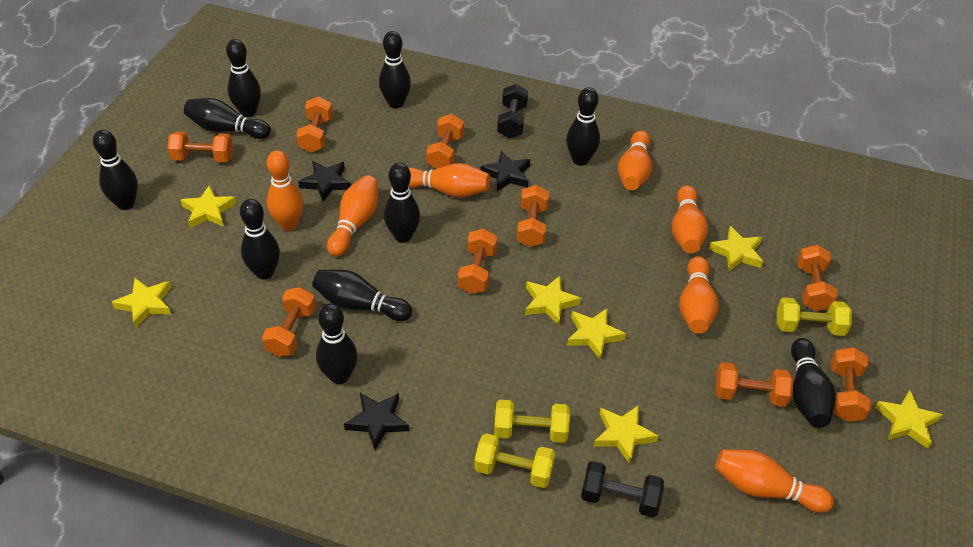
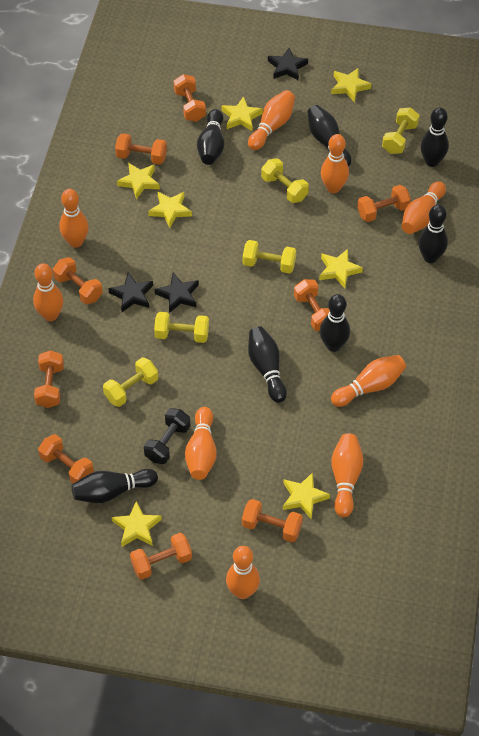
black bowling pin: [93,130,138,210] [184,98,271,139] [226,39,261,117] [240,199,280,280] [312,269,412,321] [316,303,358,384] [379,31,411,108] [384,163,420,243] [566,87,600,166] [791,338,836,428] = 10 -> [72,469,158,503] [197,109,224,165] [248,326,287,403] [307,105,351,166] [320,294,350,352] [418,205,448,263] [420,107,449,167] = 7
black dumbbell: [497,84,528,139] [581,461,664,517] = 2 -> [144,408,190,464] = 1
orange bowling pin: [267,150,304,231] [327,175,378,257] [409,163,490,198] [618,130,652,190] [672,185,708,253] [679,256,718,333] [715,449,834,513] = 7 -> [33,263,63,321] [59,189,89,248] [185,407,216,480] [226,546,260,599] [248,90,295,150] [321,134,349,193] [331,355,406,407] [331,433,363,517] [402,181,446,234] = 9
yellow dumbbell: [474,433,555,488] [494,400,570,443] [777,297,852,336] = 3 -> [103,357,158,407] [154,312,209,343] [243,240,296,274] [261,158,309,203] [382,107,419,154] = 5

